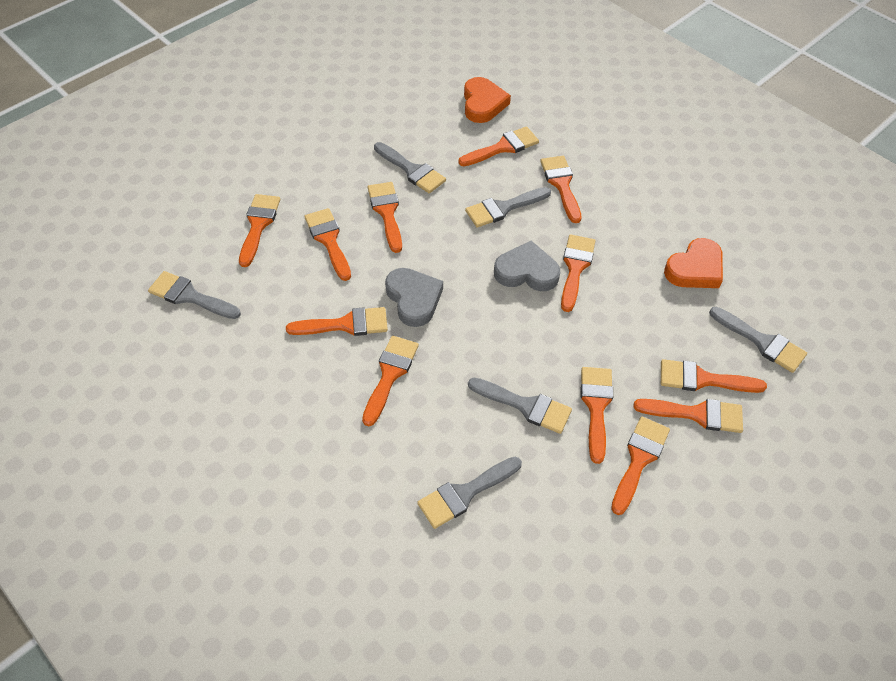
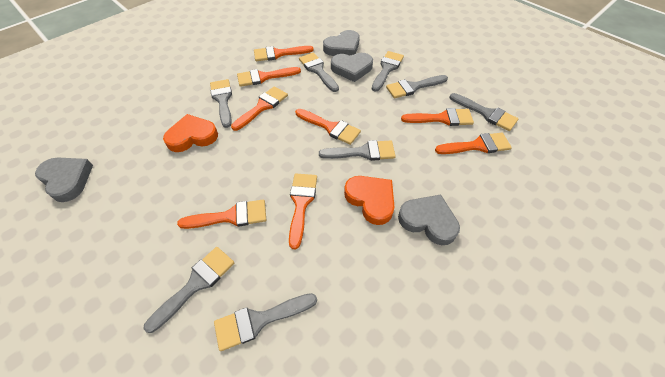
grey brush: [148,271,241,319] [374,142,446,193] [417,457,522,529] [465,187,551,228] [468,377,572,434] [709,307,807,373] = 6 -> [144,247,234,333] [210,79,232,128] [214,293,317,351] [299,53,339,92] [319,140,396,161] [372,51,404,92] [386,75,448,98] [449,93,518,131] = 8
grey heart: [385,268,443,327] [494,241,560,291] = 2 -> [35,158,93,202] [323,30,360,56] [331,53,373,82] [398,195,460,245] = 4
orange brush: [239,194,280,267] [286,307,388,336] [304,208,351,281] [362,336,419,426] [368,182,402,253] [458,126,539,167] [540,156,581,223] [561,235,595,312] [581,367,613,464] [611,416,670,515] [634,399,743,433] [661,359,767,393] = 12 -> [177,200,266,229] [231,86,288,131] [237,67,301,87] [254,46,314,61] [289,174,317,249] [295,109,361,145] [401,108,474,126] [435,133,512,154] = 8

